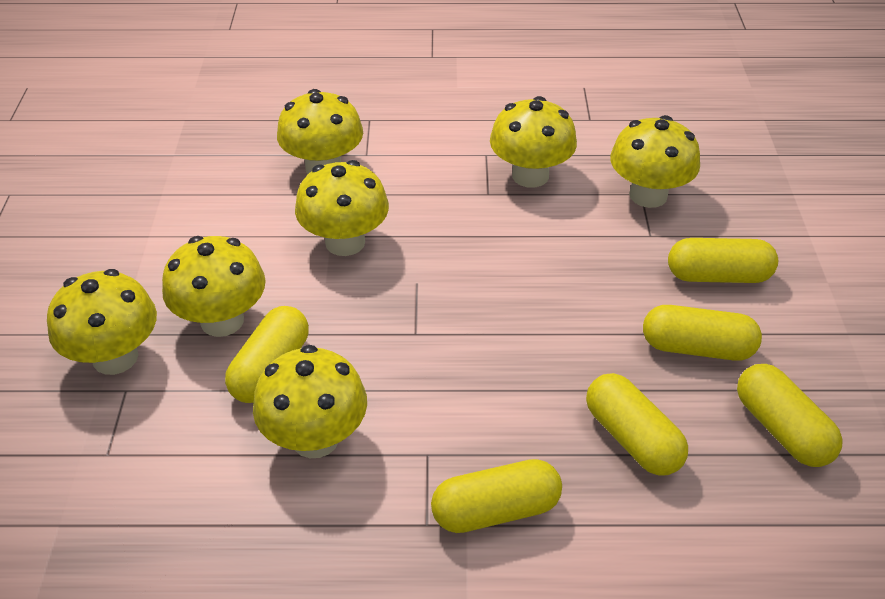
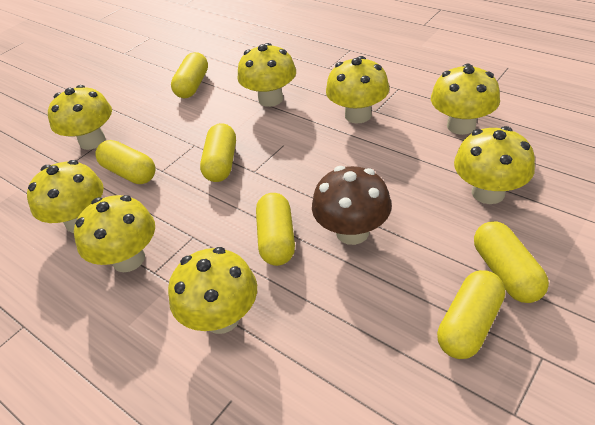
brown mushroom: none = 0 -> [312,166,392,245] = 1
yellow mushroom: [47,269,157,375] [162,236,266,337] [253,345,367,458] [277,89,363,174] [295,160,389,256] [490,96,577,188] [610,115,700,208] = 7 -> [27,160,104,233] [48,85,112,150] [74,195,155,272] [168,247,257,334] [238,43,296,107] [326,56,389,124] [431,64,500,135] [454,126,535,204] = 8

